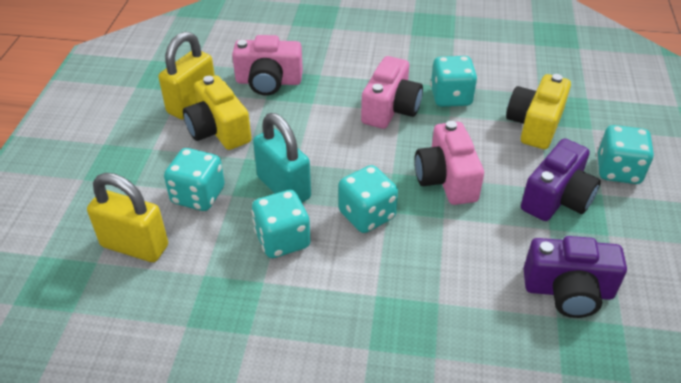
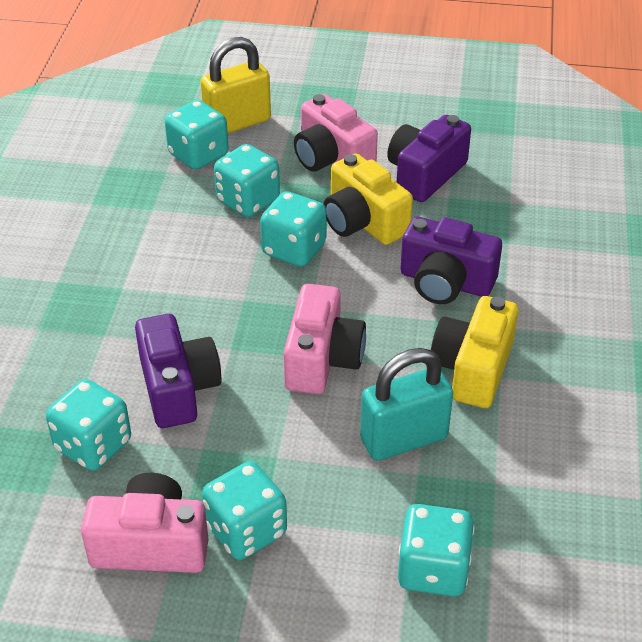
purple camera: [521,138,601,221] [524,236,627,318] = 2 -> [135,314,222,428] [387,115,471,202] [400,217,502,304] = 3
turquoise dice: [164,148,225,211] [252,190,311,258] [338,165,398,233] [430,56,477,107] [598,125,654,184] = 5 -> [46,379,131,471] [165,100,229,170] [202,461,287,560] [214,144,280,217] [260,191,327,267] [398,504,475,597] = 6
yellow padlock: [87,173,168,262] [158,32,215,120] = 2 -> [200,37,271,133] = 1

